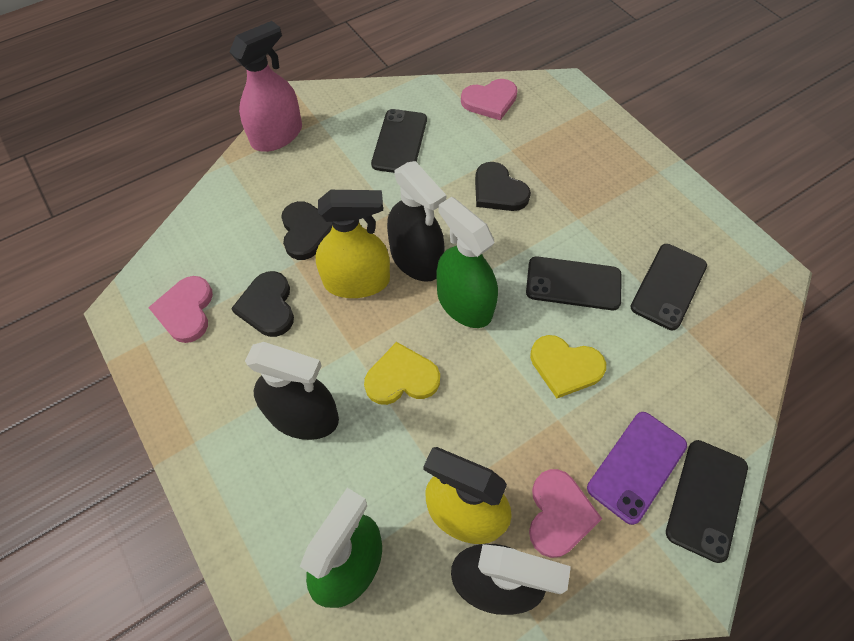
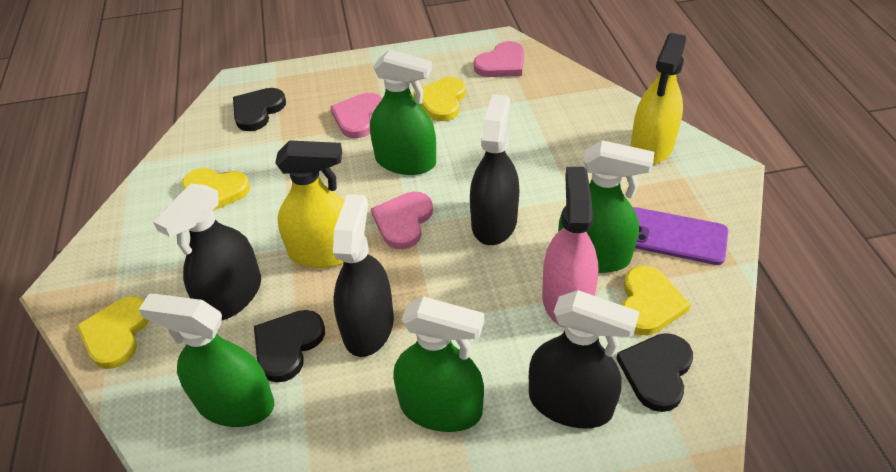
black phone: [371,109,427,173] [526,256,622,310] [630,244,707,330] [666,440,748,563] = 4 -> none = 0
black spray bottle: [245,342,339,440] [387,161,446,282] [451,544,571,615] = 3 -> [153,184,261,320] [333,194,394,357] [470,94,519,245] [529,290,640,429] = 4
green spray bottle: [300,488,382,608] [436,197,498,328] = 2 -> [138,294,274,427] [370,50,436,175] [393,296,484,432] [558,140,654,273] = 4
yellow heart: [364,342,440,405] [530,335,606,398] = 2 -> [76,296,149,369] [182,168,250,211] [414,77,466,121] [622,266,691,335] = 4

